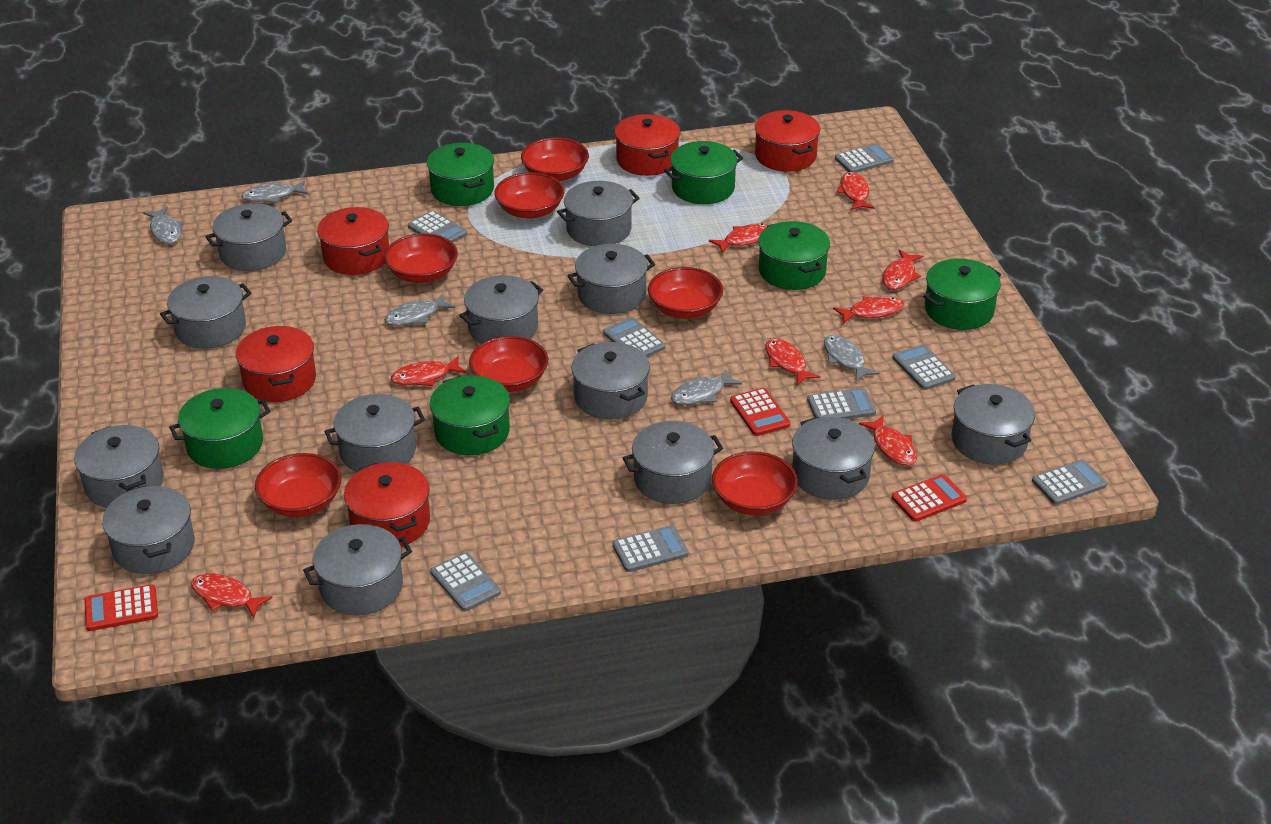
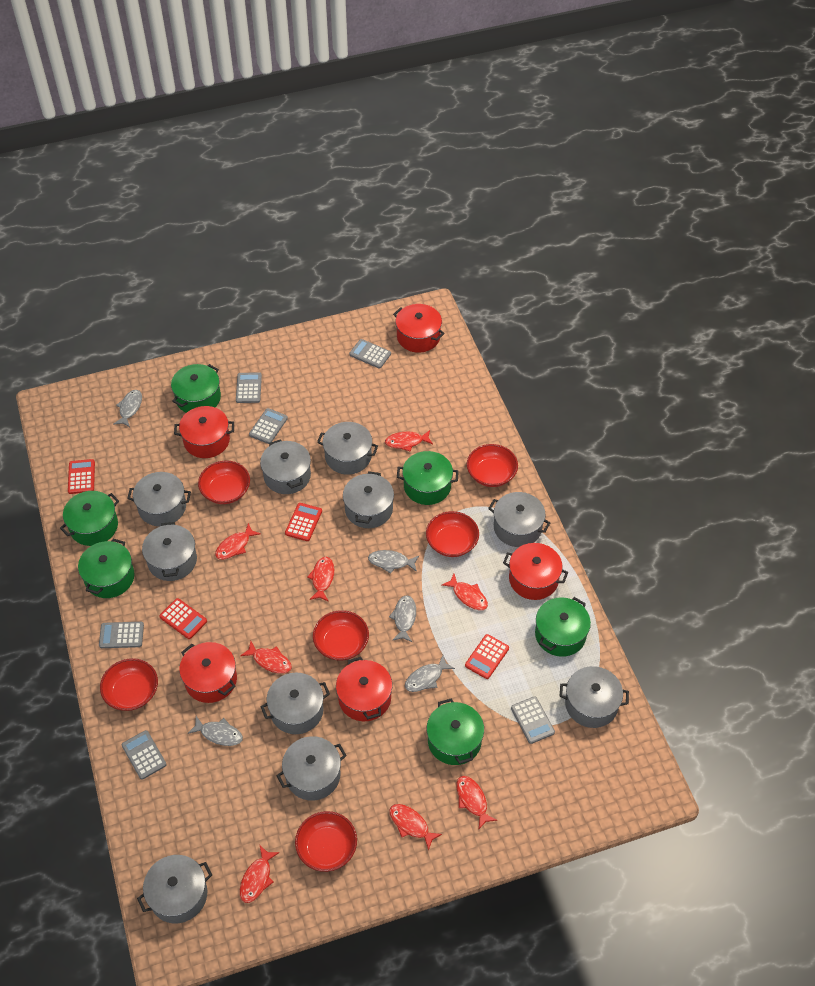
grey calculator: [408,211,467,243] [430,552,501,611] [603,317,665,357] [613,525,689,572] [807,388,876,419] [835,144,894,173] [892,344,956,390] [1032,459,1107,505] = 8 -> [99,622,144,648] [122,730,167,780] [236,372,262,403] [249,408,288,444] [349,339,391,369] [511,696,555,744] = 6
grey pot: [74,425,164,508] [102,485,195,574] [160,276,252,349] [205,203,292,271] [303,524,412,615] [324,394,425,472] [459,275,543,344] [557,181,640,246] [567,244,655,314] [571,342,650,419] [623,421,723,504] [792,417,875,500] [951,384,1035,465] = 13 -> [127,472,191,526] [137,855,212,923] [142,522,197,581] [260,439,311,494] [261,673,330,734] [277,736,347,801] [317,422,378,475] [343,471,394,528] [488,492,550,547] [560,666,629,728] = 10
red bowl: [255,453,341,517] [384,233,458,283] [469,336,548,392] [494,172,564,219] [521,137,589,181] [648,267,723,319] [712,451,798,515] = 7 -> [100,658,158,711] [198,461,250,504] [295,811,357,872] [313,610,369,661] [426,511,479,557] [467,444,518,487] = 6
red calculator: [84,584,158,631] [730,388,790,436] [892,474,967,522] = 3 -> [68,459,95,494] [159,598,207,639] [285,503,322,541] [465,634,509,679] = 4

